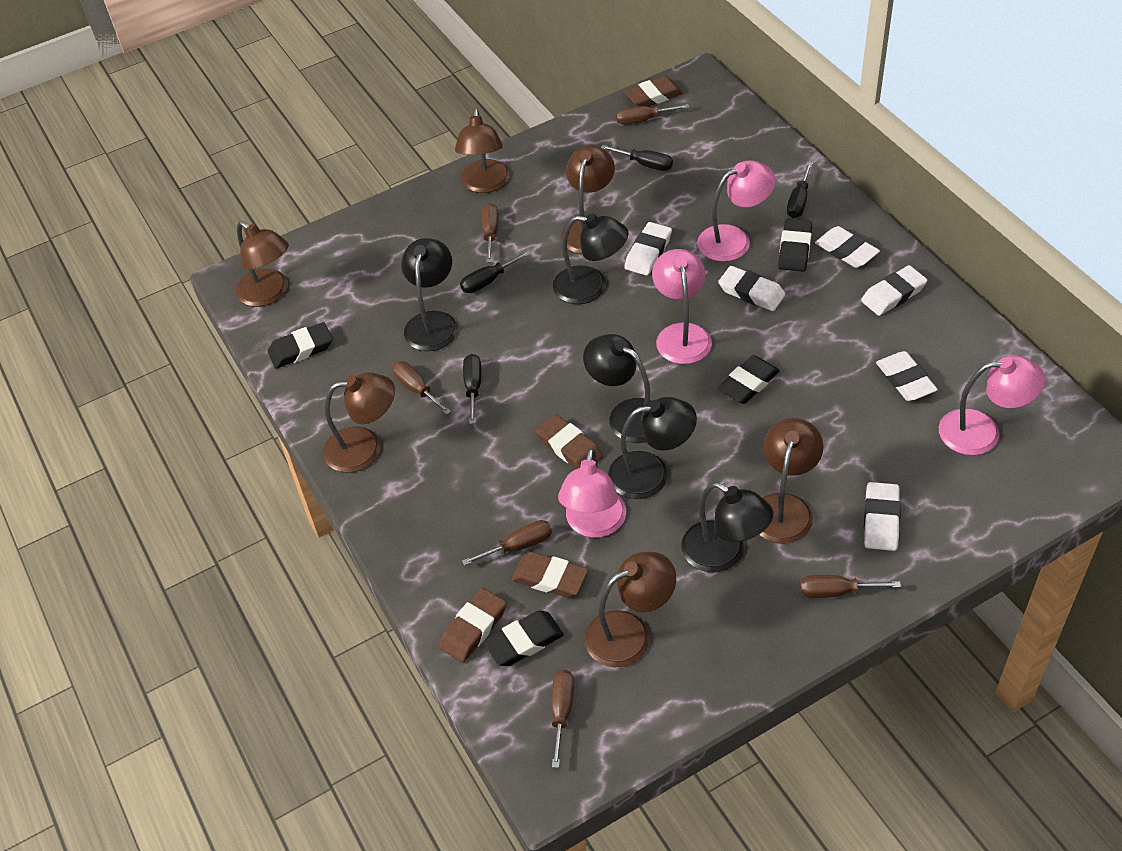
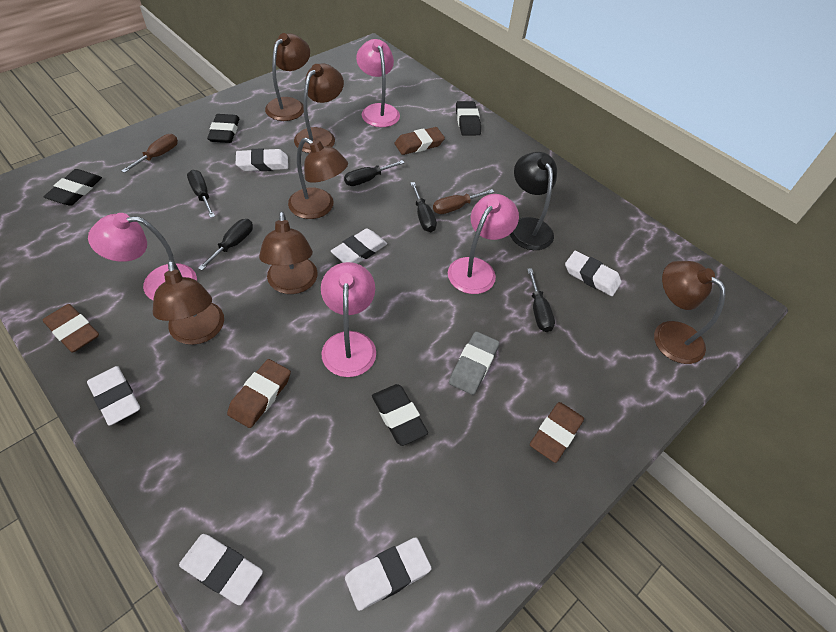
black lamp: [401,238,458,351] [553,214,629,304] [583,334,652,443] [608,397,697,499] [681,482,773,572] = 5 -> [510,152,557,250] = 1
black screwdriver: [460,250,531,293] [463,354,481,424] [601,145,673,171] [787,162,812,218] = 4 -> [187,170,215,218] [198,219,253,270] [344,160,405,186] [410,182,437,232] [527,268,555,332] = 5
brown screwdriver: [392,361,451,415] [462,520,552,566] [482,204,498,263] [551,670,574,768] [616,104,689,125] [800,575,901,598] = 6 -> [121,134,178,173] [433,189,494,214] = 2
grey eraser: none = 0 -> [449,331,499,395] = 1

